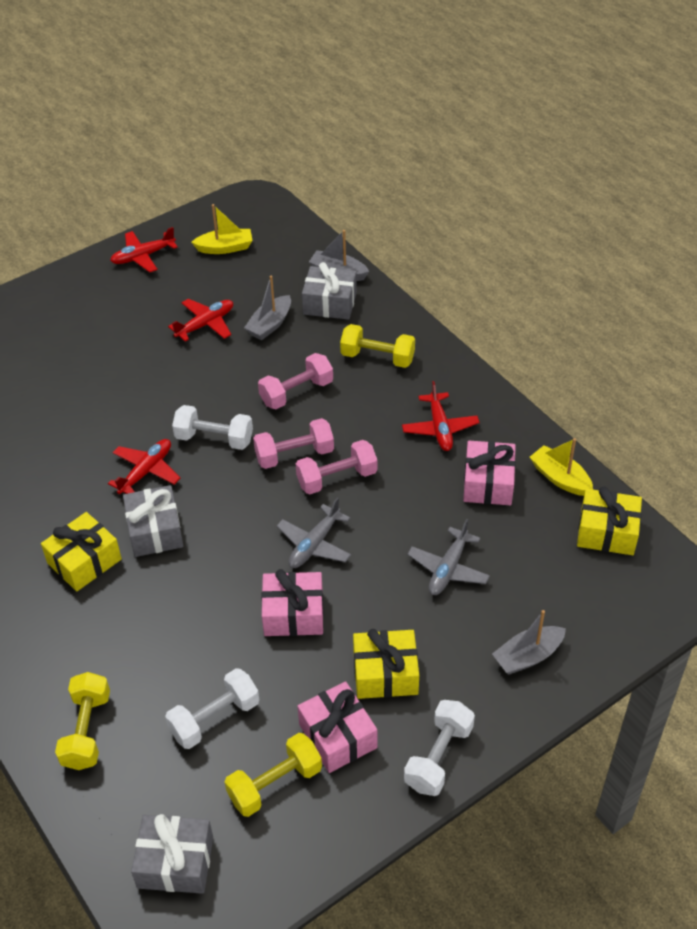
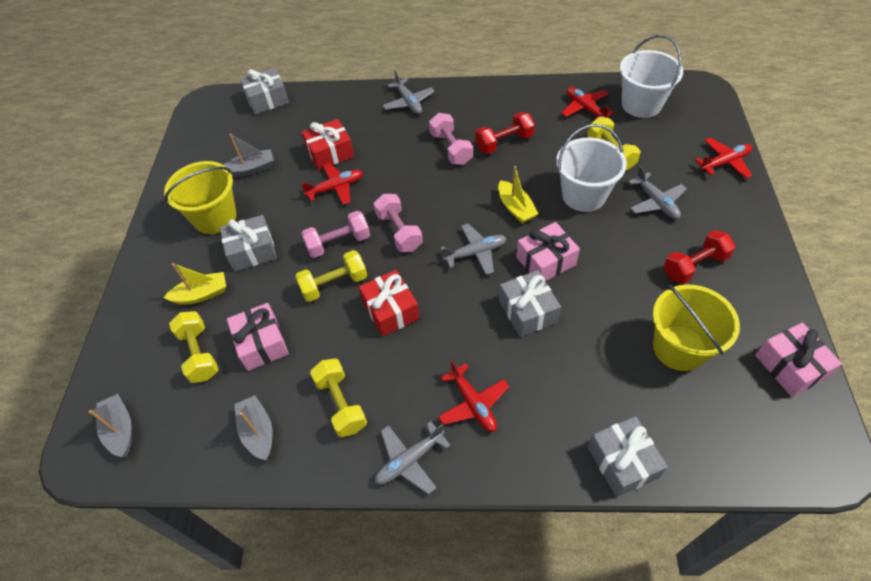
grey gift: [123,485,183,557] [131,814,213,894] [302,262,357,320] = 3 -> [220,215,277,272] [240,68,289,114] [499,270,561,337] [588,416,668,497] = 4
grey plane: [277,497,351,568] [407,519,490,595] = 2 -> [375,421,451,495] [383,71,435,114] [441,223,507,275] [628,165,687,219] = 4
red dumbbell: none = 0 -> [475,112,535,154] [664,230,736,284] = 2
red gift: none = 0 -> [302,119,354,170] [359,270,420,337] = 2
white bucket: none = 0 -> [556,124,627,212] [620,35,683,118] = 2
white dumbbell: [165,668,259,749] [172,405,253,450] [404,700,475,796] = 3 -> none = 0
yellow bucket: none = 0 -> [164,161,236,234] [653,284,740,371] = 2
yellow dumbbell: [55,672,110,770] [225,733,322,817] [340,324,415,368] = 3 -> [169,311,219,383] [295,250,367,302] [310,359,367,437] [588,117,640,170] = 4
yellow gift: [41,512,122,592] [353,629,419,699] [577,487,642,555] = 3 -> none = 0

